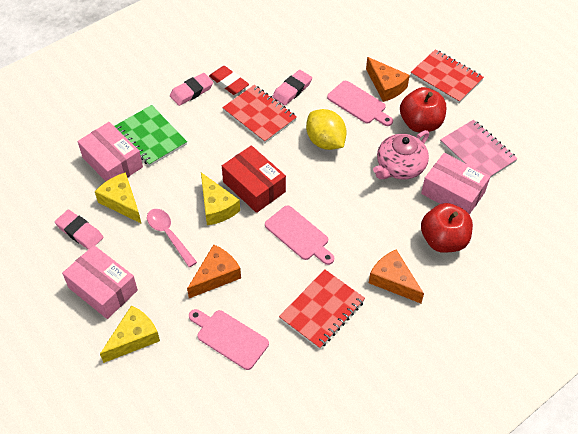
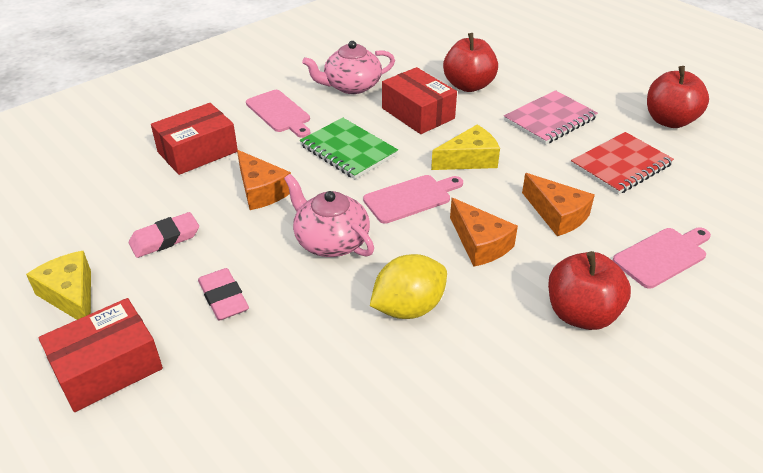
pink box: [62,245,138,319] [78,122,143,181] [421,153,490,215] = 3 -> none = 0
pink eraser: [55,210,103,250] [170,73,213,106] [272,70,312,105] = 3 -> [129,212,199,258] [198,268,249,320] = 2
pink spoon: [147,209,197,267] = 1 -> none = 0
pink teapot: [373,130,429,179] = 1 -> [284,174,374,257] [302,41,395,94] = 2
red apple: [400,87,446,132] [421,203,473,253] = 2 -> [443,33,498,92] [548,251,631,330] [647,66,709,128] = 3
red box: [222,145,286,213] = 1 -> [39,298,163,412] [151,103,238,175] [382,67,457,134] = 3
red eraser: [209,66,249,95] = 1 -> none = 0
red notebook: [222,85,297,143] [279,269,365,349] [411,49,484,104] = 3 -> [571,132,674,195] = 1
yellow cheese: [95,172,142,224] [100,305,160,363] [201,172,240,225] = 3 -> [26,251,91,320] [431,125,500,170] = 2

